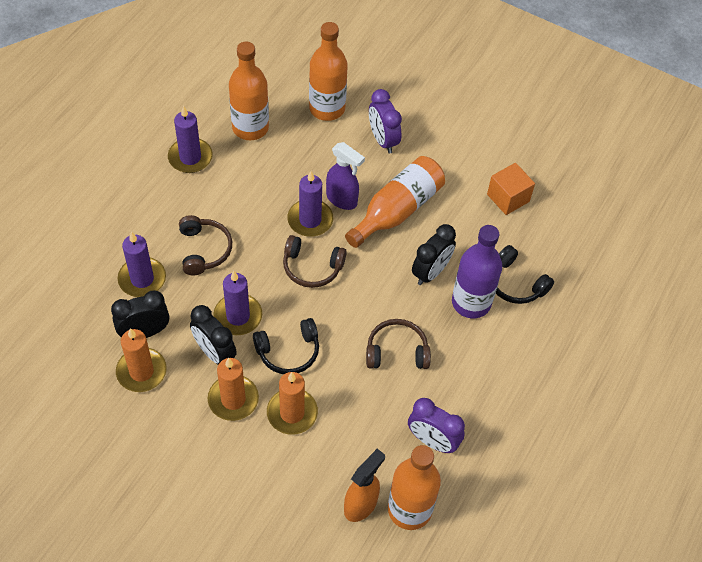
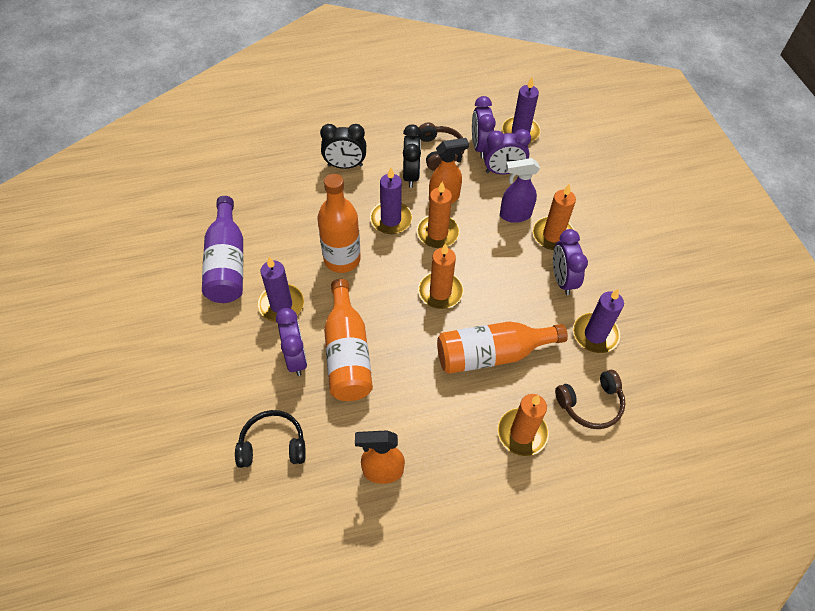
black clock: [111,290,169,338] [190,305,237,365] [412,224,456,285] = 3 -> [320,124,366,169] [403,125,421,188] = 2
black headphones: [253,318,319,374] [496,245,554,304] = 2 -> [235,410,306,468] = 1
brown headphones: [179,215,232,275] [283,235,347,288] [366,319,431,369] = 3 -> [419,123,465,171] [555,370,625,429] = 2
orange bottle: [229,42,269,140] [309,22,348,121] [345,156,445,248] [388,445,441,530] = 4 -> [317,174,361,273] [324,279,373,401] [437,321,568,374] = 3
orange candle: [116,328,167,392] [208,358,259,421] [267,372,318,435] = 3 -> [417,182,460,248] [418,243,463,309] [497,394,549,456] [532,183,576,250] = 4
orange cube: [487,163,535,215] = 1 -> none = 0
orange spray bottle: [344,449,385,522] = 1 -> [355,430,405,484] [429,138,469,204] = 2
purple clock: [369,89,402,154] [408,398,465,453] = 2 -> [276,308,307,376] [472,96,496,158] [483,129,531,174] [553,229,588,295] = 4

